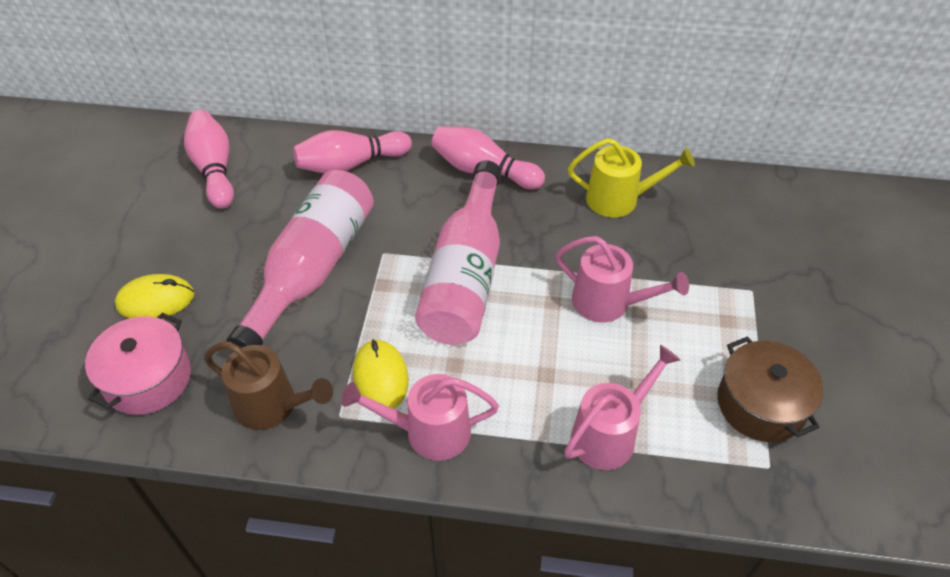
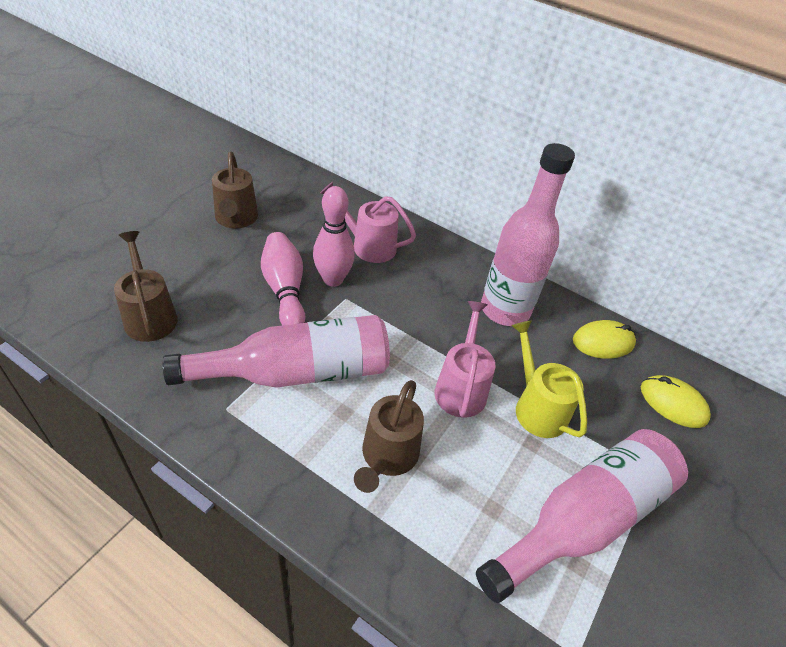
brown pot: [717,336,823,442] = 1 -> none = 0
brown watering can: [204,342,333,430] = 1 -> [114,231,178,342] [212,152,258,229] [354,380,424,493] = 3
pink bottle: [227,170,374,348] [415,160,501,345] = 2 -> [162,315,390,388] [476,429,688,603] [481,143,575,326] = 3
pink bowling pin: [184,110,234,209] [293,130,412,174] [431,127,545,189] = 3 -> [261,232,305,325] [313,186,355,287] = 2
pink pot: [85,313,191,415] = 1 -> none = 0
pink watering can: [341,374,499,461] [555,236,689,323] [564,345,680,470] = 3 -> [320,182,416,263] [435,301,496,418] = 2

